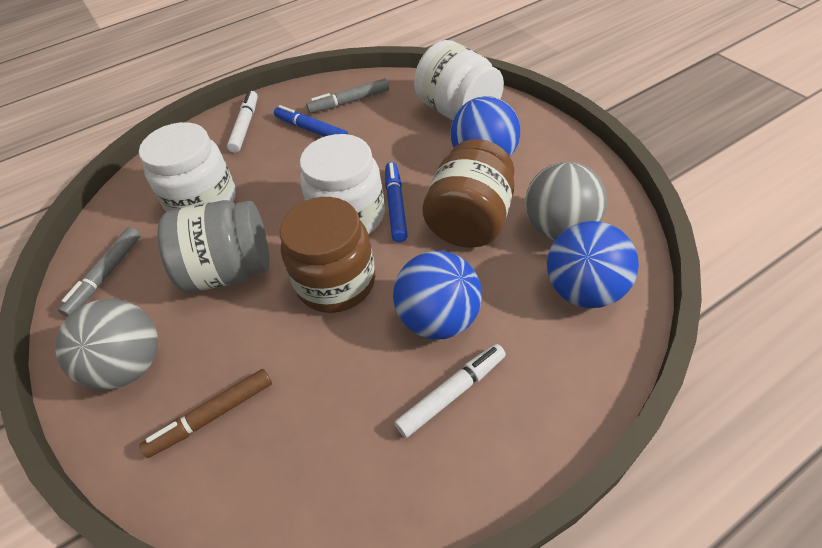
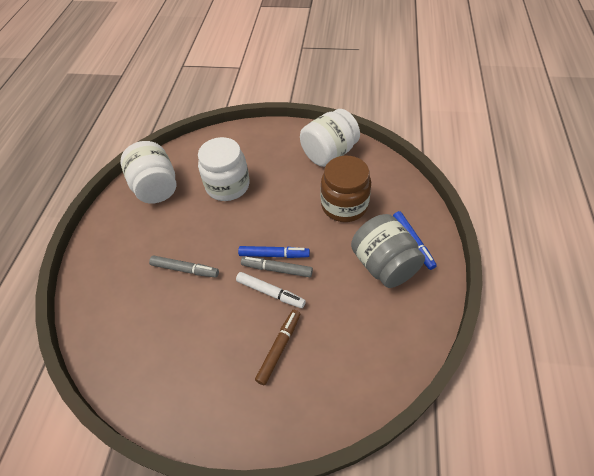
blue ball: [393,251,482,339] [450,96,520,156] [547,221,639,308] = 3 -> none = 0
brown jar: [279,197,375,313] [422,139,515,248] = 2 -> [321,156,371,222] = 1
grey ball: [55,299,158,390] [525,162,607,240] = 2 -> none = 0
white marker: [227,90,258,153] [395,344,506,438] = 2 -> [236,272,306,308] = 1

